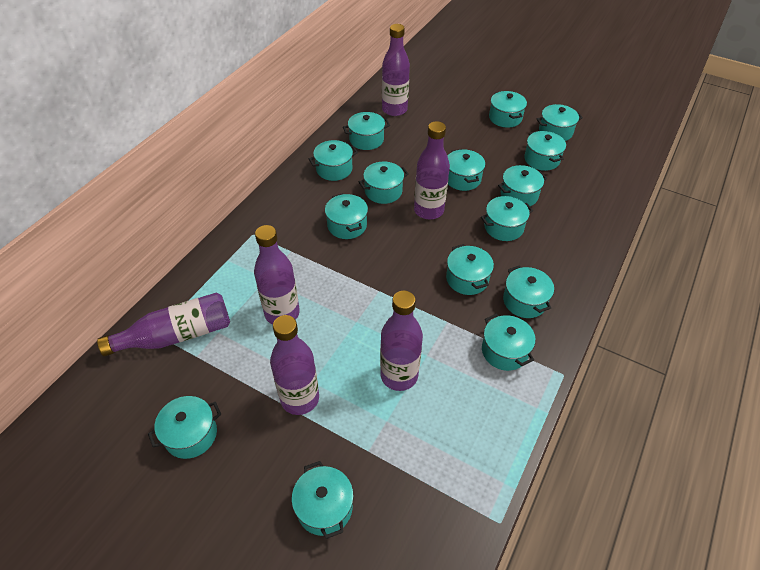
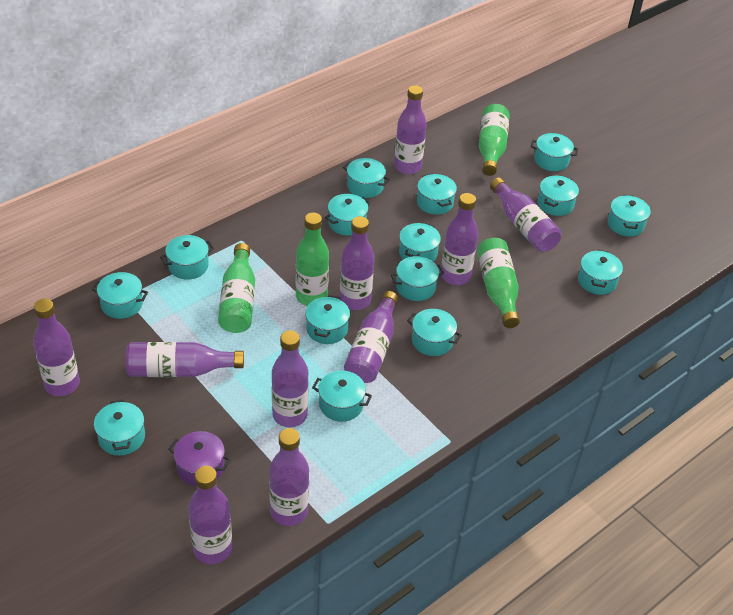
green bottle: none = 0 -> [218,243,255,333] [295,213,329,306] [477,238,520,328] [479,104,510,176] = 4
purple bottle: [97,292,230,356] [254,225,300,325] [270,315,319,415] [380,291,423,391] [382,24,410,116] [414,121,450,219] = 6 -> [33,299,80,396] [125,342,244,377] [188,466,232,564] [269,428,309,526] [272,330,309,427] [340,216,374,310] [344,291,398,383] [394,85,427,174] [441,193,478,285] [490,178,562,252] = 10
purple pot: none = 0 -> [168,431,231,486] = 1

